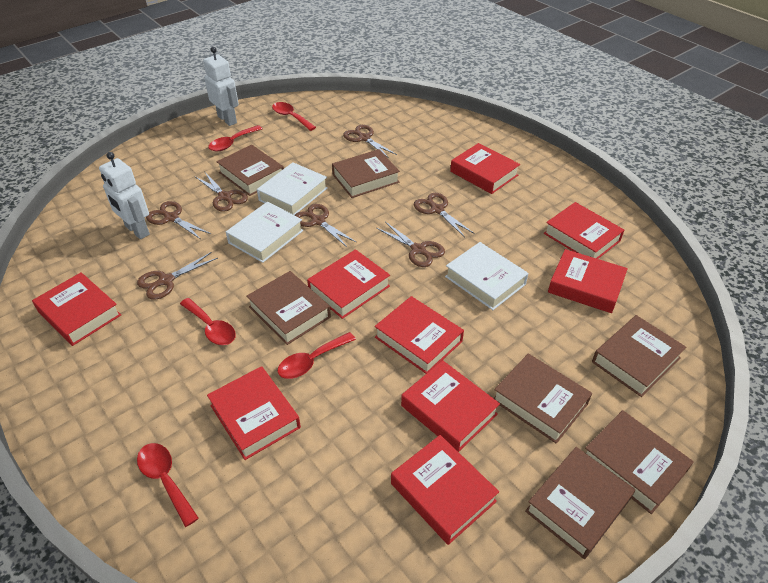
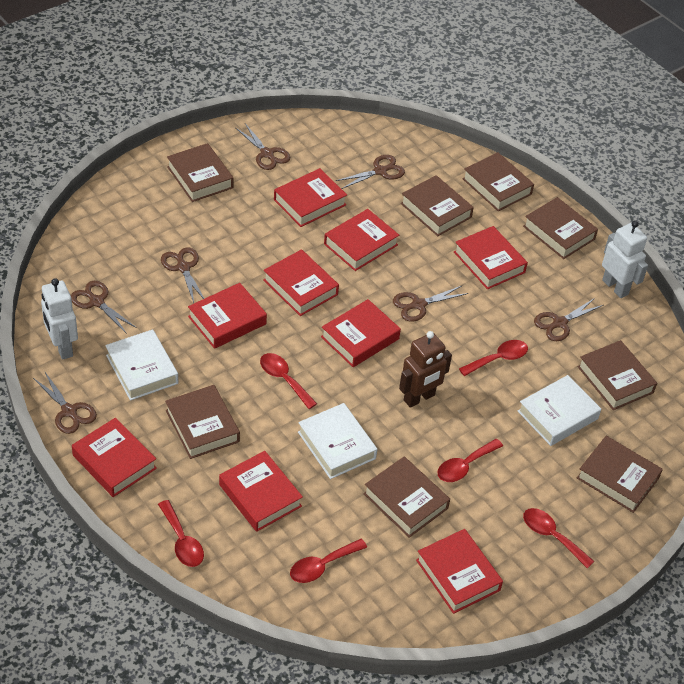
brown book: [216,145,284,196] [246,271,331,345] [332,149,400,198] [494,354,592,444] [525,447,635,559] [585,410,694,514] [592,315,686,397] = 7 -> [165,385,240,459] [167,143,234,202] [363,457,450,538] [401,175,474,236] [462,152,534,212] [523,197,598,259] [577,340,657,410] [577,436,663,513] = 8
brown robot: none = 0 -> [399,331,452,408] = 1
red spoon: [137,443,199,527] [180,298,236,345] [208,125,263,151] [272,102,316,131] [278,332,356,379] = 5 -> [158,500,204,567] [260,353,317,409] [290,539,367,583] [437,439,503,482] [459,340,528,376] [523,508,594,568] = 6

